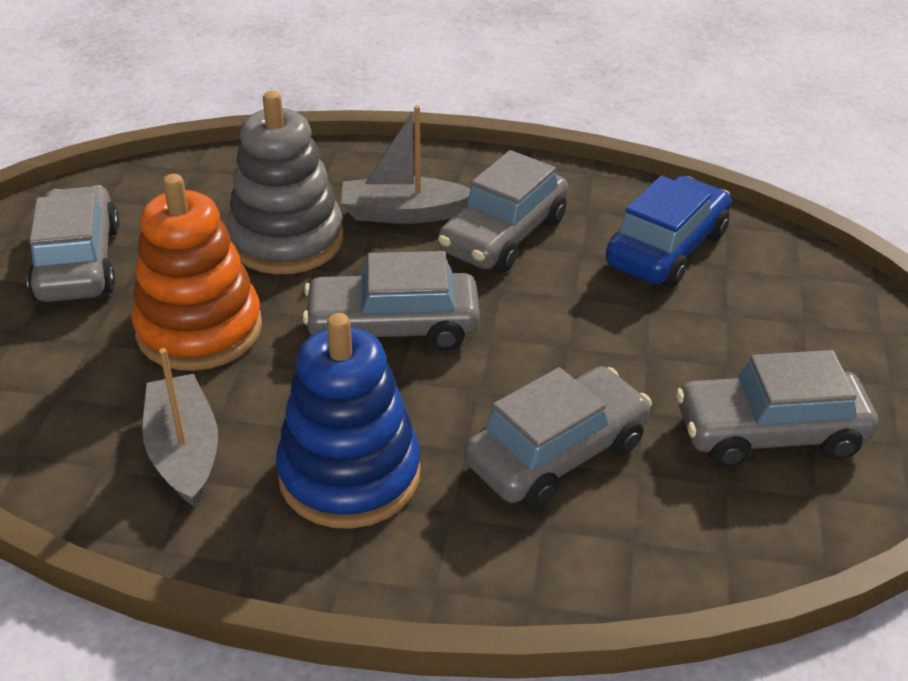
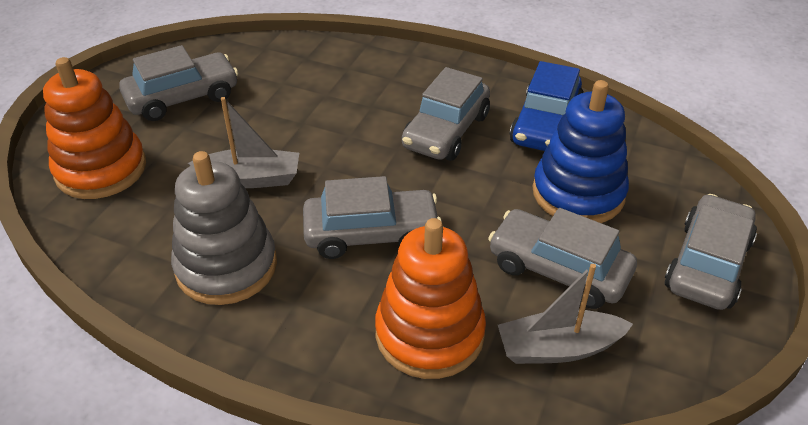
orange stacking toy: [132,174,262,371] = 1 -> [43,57,146,199] [375,218,486,379] = 2

